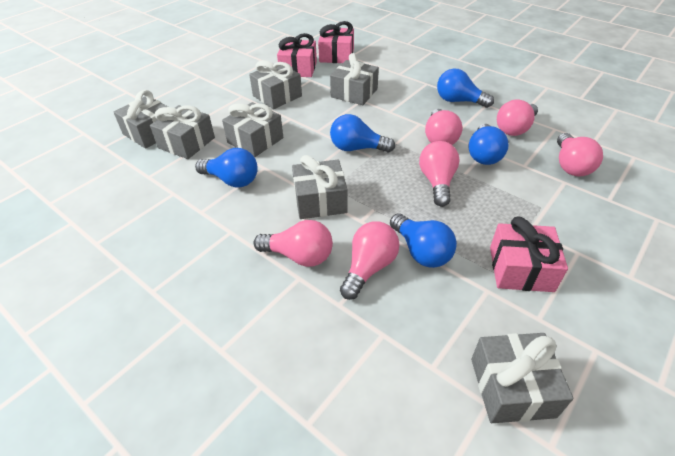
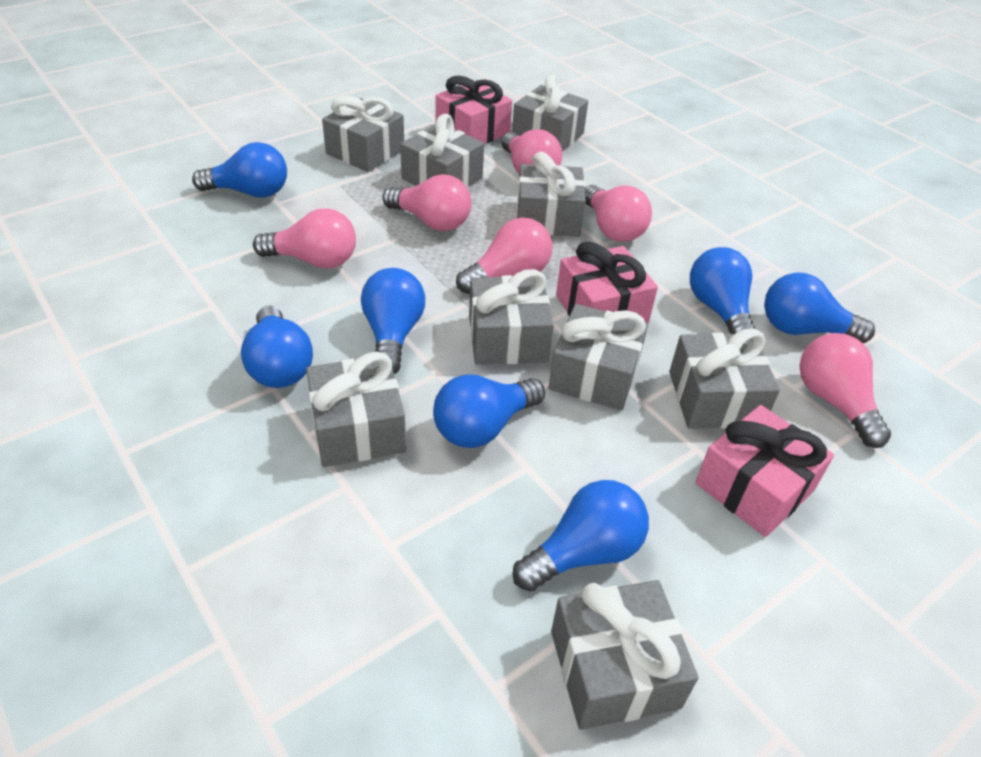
blue light bulb: [195,148,258,187] [330,114,395,153] [390,213,457,268] [437,69,494,108] [469,124,509,165] = 5 -> [192,142,287,198] [241,306,313,388] [361,268,425,374] [433,374,545,448] [512,480,649,592] [690,247,755,334] [764,272,875,343] = 7
grey gift: [114,90,168,149] [150,105,215,159] [222,102,283,157] [249,60,302,109] [292,155,348,219] [330,53,379,105] [471,333,573,423] = 7 -> [306,352,406,467] [322,96,404,172] [400,114,484,188] [469,269,554,365] [512,75,588,151] [516,152,586,237] [548,304,648,410] [551,580,698,730] [669,328,780,429] = 9

